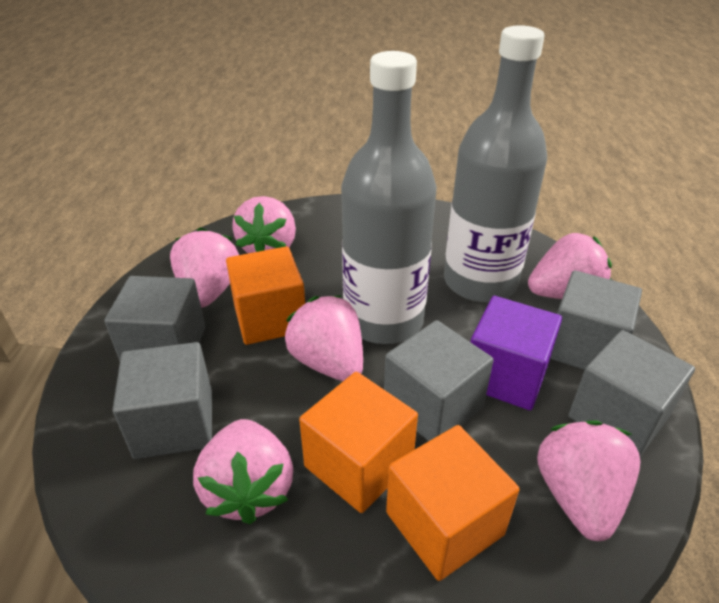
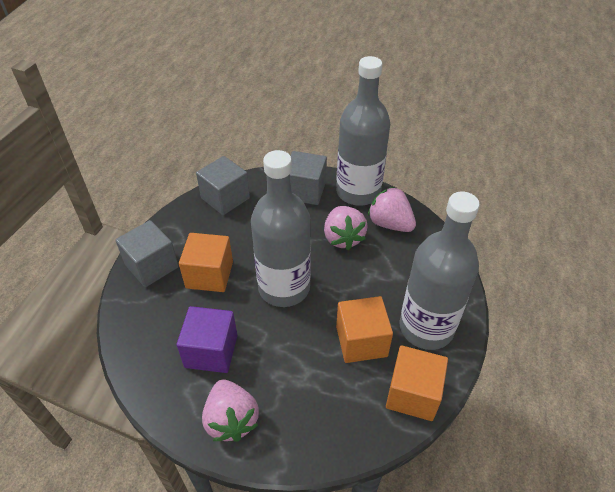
grey bottle: [341,51,437,344] [444,25,547,303] = 2 -> [251,150,311,307] [336,56,390,206] [399,192,480,350] = 3
grey cube: [104,276,205,361] [113,342,212,459] [384,320,494,441] [550,270,642,370] [568,330,695,456] = 5 -> [115,220,179,287] [196,156,250,215] [290,151,327,205] = 3
pink strawberry: [170,228,239,308] [193,419,293,524] [232,196,296,253] [285,295,363,381] [528,233,612,299] [537,420,640,541] = 6 -> [202,379,259,442] [324,206,368,250] [368,187,416,232] = 3

